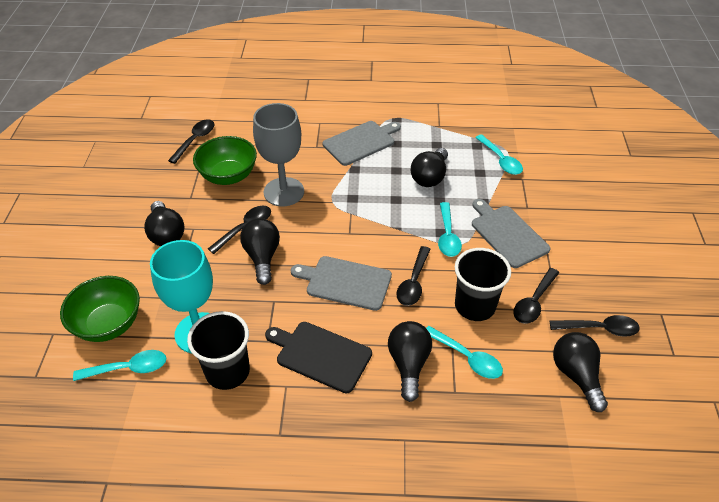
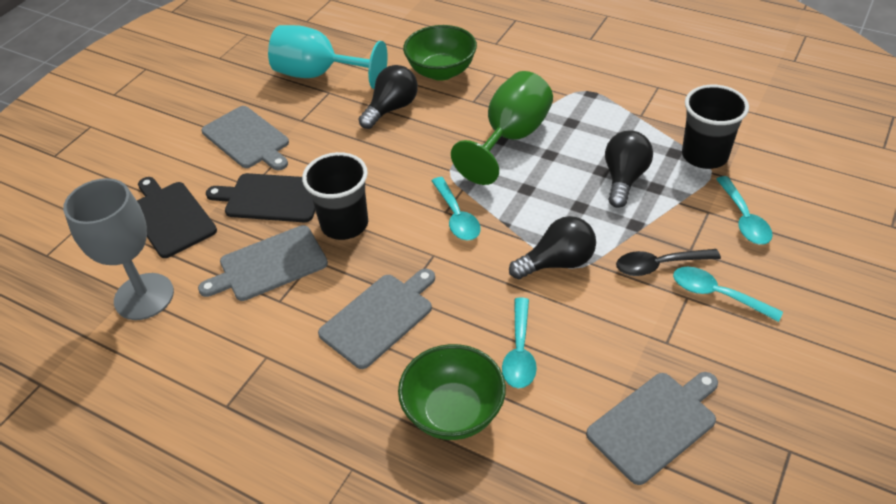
black cutting board: [265,322,372,393] = 1 -> [137,177,217,258] [206,173,315,222] = 2
black light bulb: [144,201,185,246] [240,218,280,285] [388,321,432,402] [411,148,448,187] [553,332,608,412] = 5 -> [359,65,418,129] [509,216,596,279] [605,130,653,208] = 3
black spoon: [168,119,214,164] [208,206,271,254] [396,246,431,306] [513,268,559,324] [550,315,640,337] = 5 -> [616,249,721,276] = 1
green goblet: none = 0 -> [451,71,553,185] = 1
grey cutting board: [291,256,392,311] [323,121,401,166] [472,199,551,268] = 3 -> [198,225,328,301] [201,106,289,170] [318,269,435,369] [586,372,718,485] = 4

